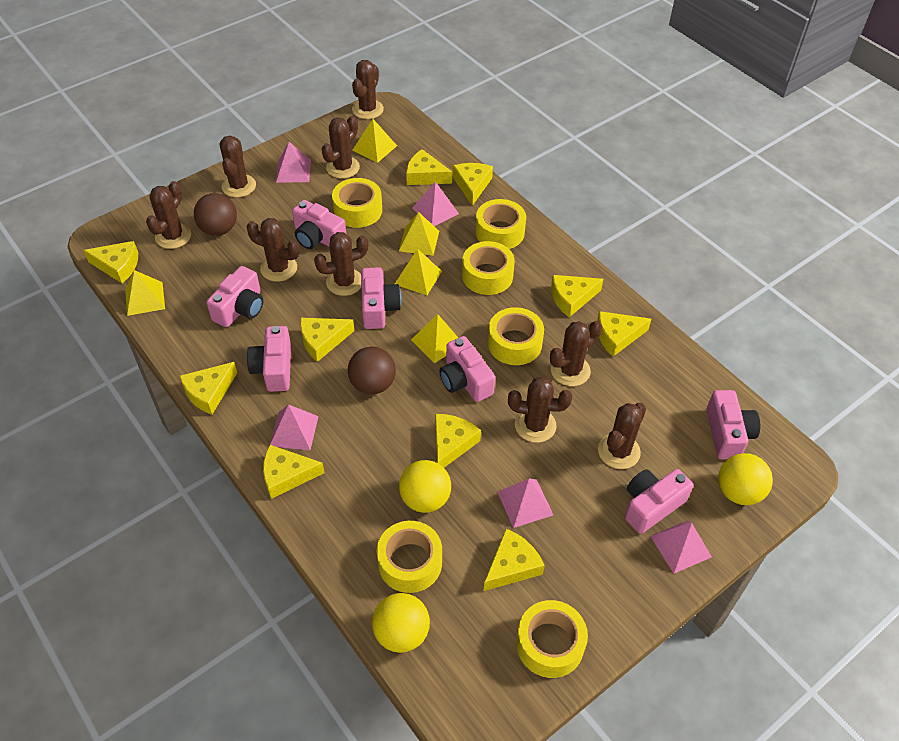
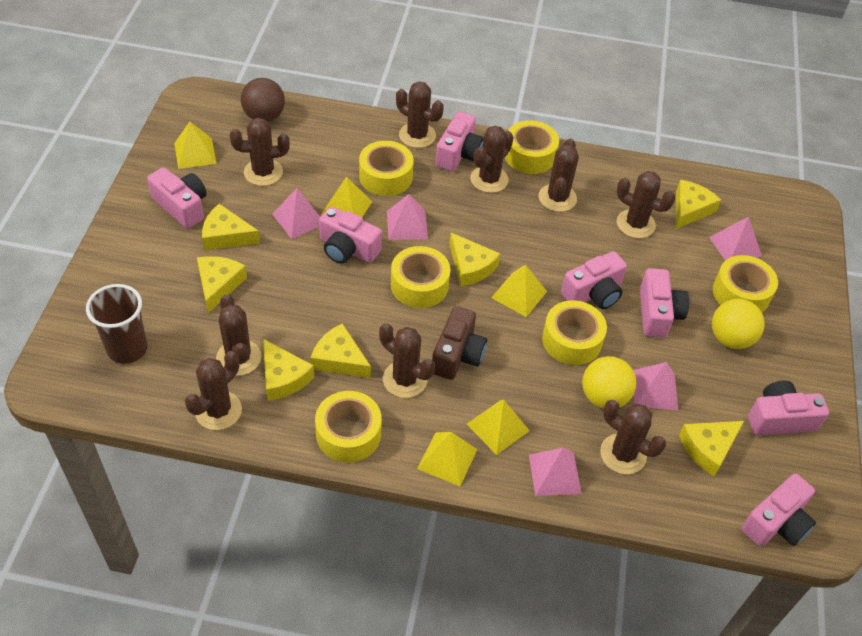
brown ball: [194,193,237,236] [348,347,396,395] = 2 -> [241,78,285,122] = 1
brown camera: none = 0 -> [432,306,487,380] = 1
brown cup: none = 0 -> [86,284,147,364] = 1
yellow ball: [372,593,430,653] [399,460,451,513] [718,453,773,505] = 3 -> [582,356,636,409] [712,299,765,349] = 2
yellow cheese: [83,241,138,283] [180,362,237,415] [263,445,325,499] [300,318,354,362] [406,149,452,185] [435,414,481,468] [453,163,493,206] [483,529,545,591] [551,275,603,317] [597,311,651,356] = 10 -> [197,256,247,313] [202,204,260,251] [263,339,314,401] [311,323,371,378] [449,233,500,287] [675,180,721,229] [679,421,744,476] = 7

